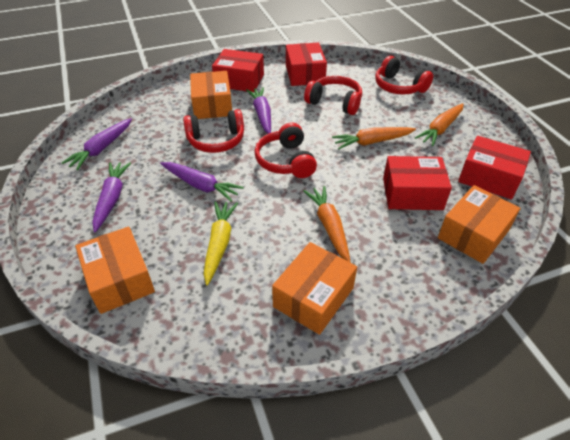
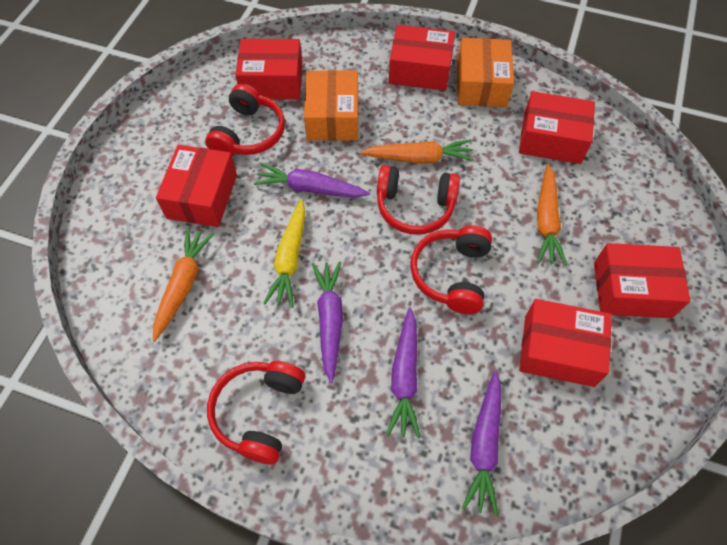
orange box: [75,227,155,314] [190,71,232,119] [272,242,357,335] [438,185,521,264] = 4 -> [304,70,358,141] [457,38,514,107] = 2
red box: [212,49,264,92] [286,43,327,86] [383,156,452,210] [458,136,531,199] = 4 -> [156,145,237,227] [235,39,303,100] [389,25,455,91] [519,91,595,164] [519,299,612,387] [594,243,691,318] = 6

